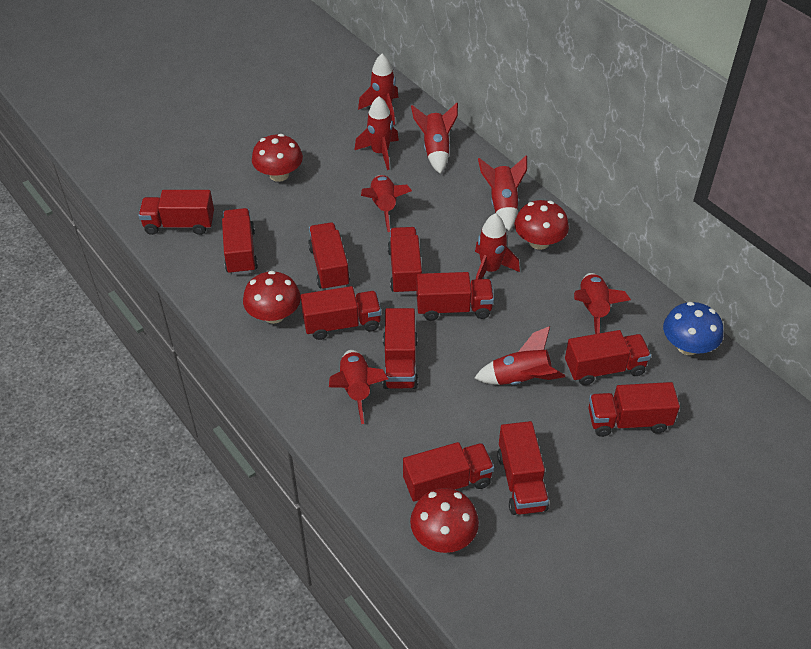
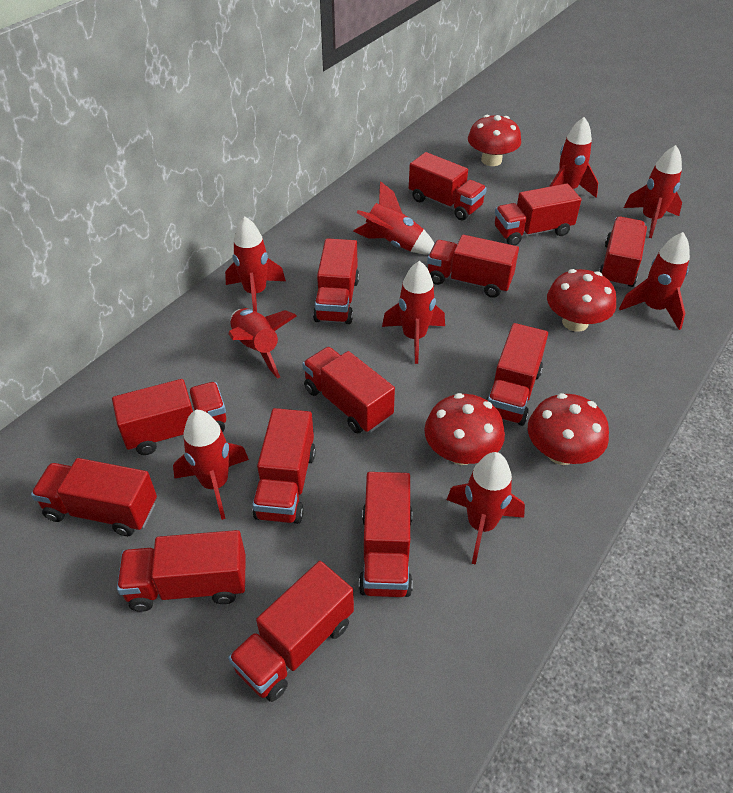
blue mushroom: [663,302,723,355] = 1 -> none = 0
red truck: [139,190,214,235] [222,208,258,275] [301,286,381,340] [308,222,350,290] [382,308,418,389] [387,227,422,295] [403,442,494,502] [416,272,494,321] [497,421,549,515] [565,330,651,386] [589,382,680,437] = 11 -> [31,458,157,536] [112,379,226,455] [117,530,246,612] [228,561,354,702] [252,408,316,524] [302,347,395,433] [313,238,359,324] [359,472,413,597] [409,152,487,220] [427,235,519,298] [486,323,548,426] [495,184,581,246] [599,217,647,288] = 13

